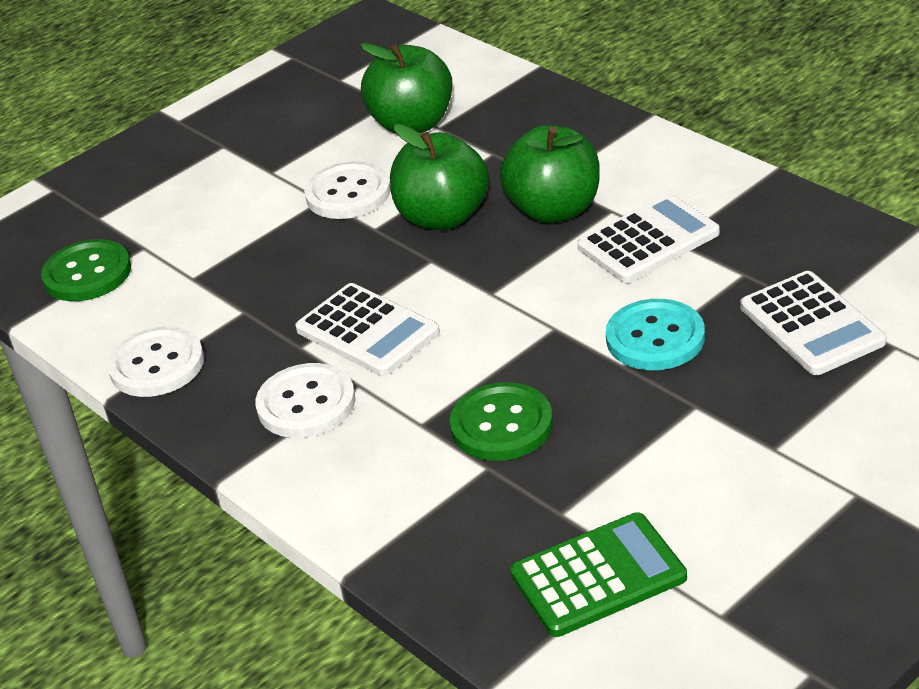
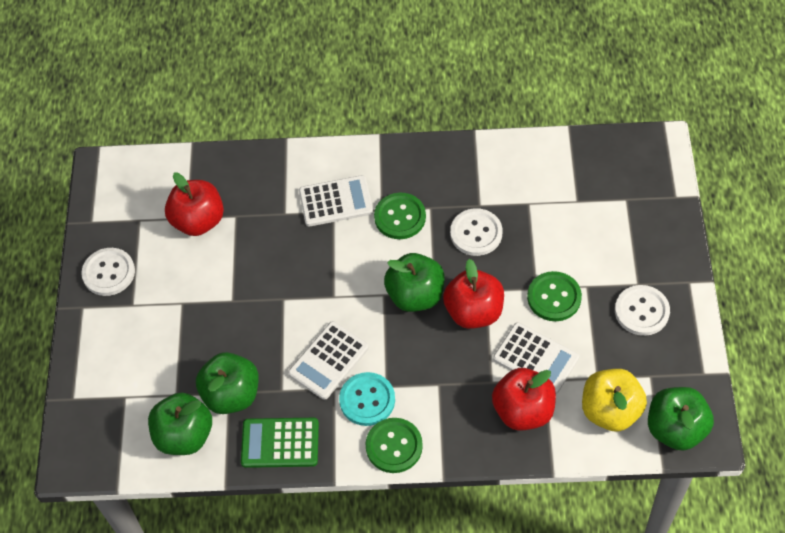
green apple: [361,43,453,134] [390,124,489,230] [500,125,600,223] = 3 -> [148,393,212,455] [196,352,259,414] [384,253,445,312] [648,387,714,451] = 4
green button: [41,239,131,301] [450,382,553,461] = 2 -> [366,418,423,473] [374,193,426,239] [527,271,582,321] = 3
red apple: none = 0 -> [165,173,224,236] [443,259,504,329] [492,368,556,431] = 3
yellow apple: none = 0 -> [582,369,647,432] = 1

